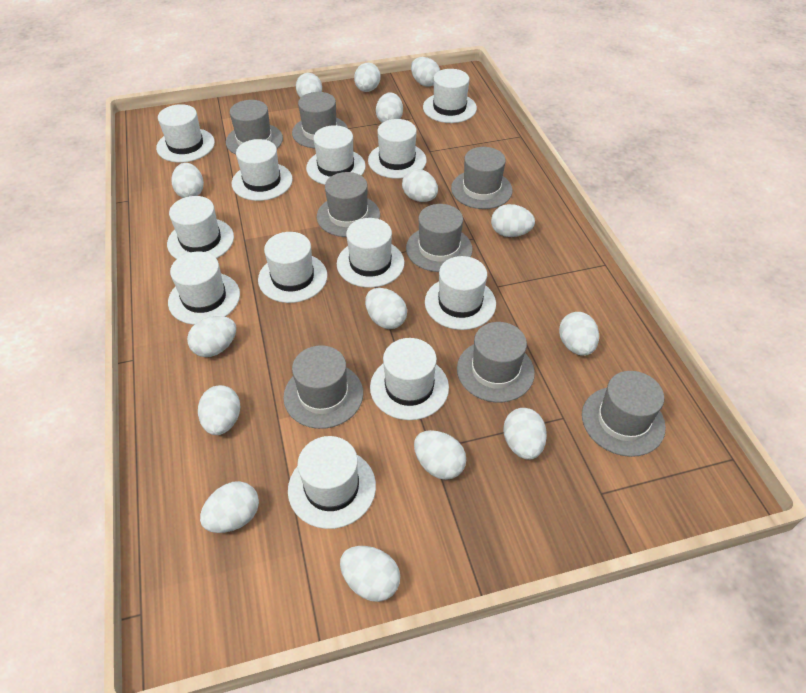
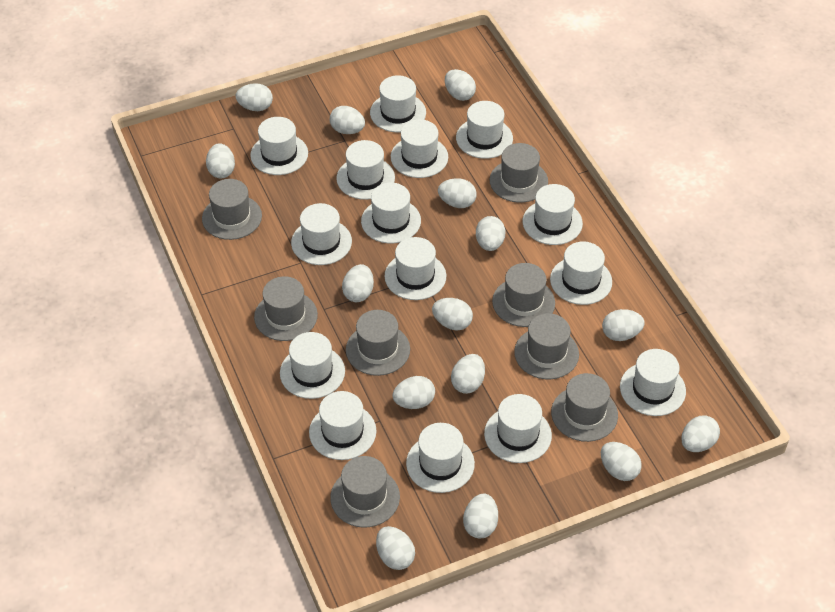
white hat: [156,104,215,163] [167,196,234,259] [168,252,240,325] [232,139,293,201] [258,232,327,303] [288,436,376,529] [306,125,366,185] [337,218,404,288] [368,119,426,179] [370,338,449,420] [423,69,477,123] [425,256,496,330] = 12 -> [250,117,308,175] [280,332,345,399] [291,203,352,265] [309,391,376,460] [336,140,395,200] [361,182,421,243] [370,75,426,132] [384,237,446,300] [391,119,448,178] [406,423,475,493] [456,101,513,159] [484,394,552,463] [523,184,583,245] [550,241,612,305] [620,349,686,416] = 15

